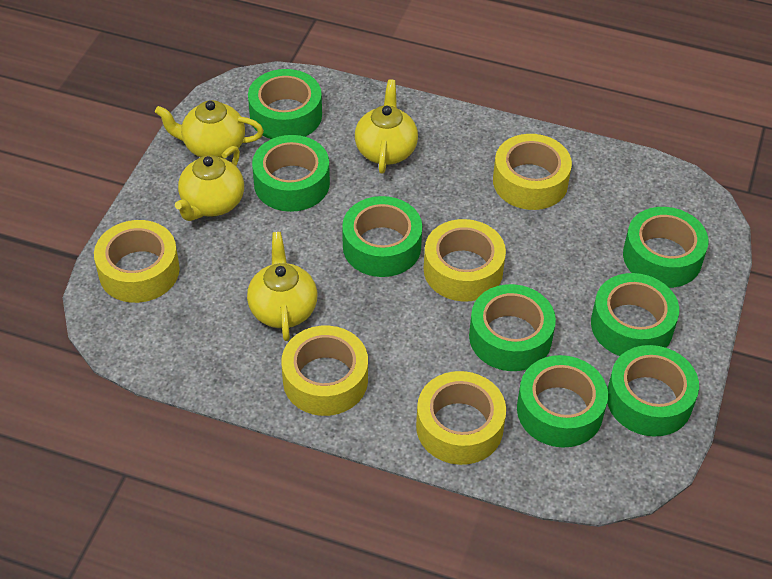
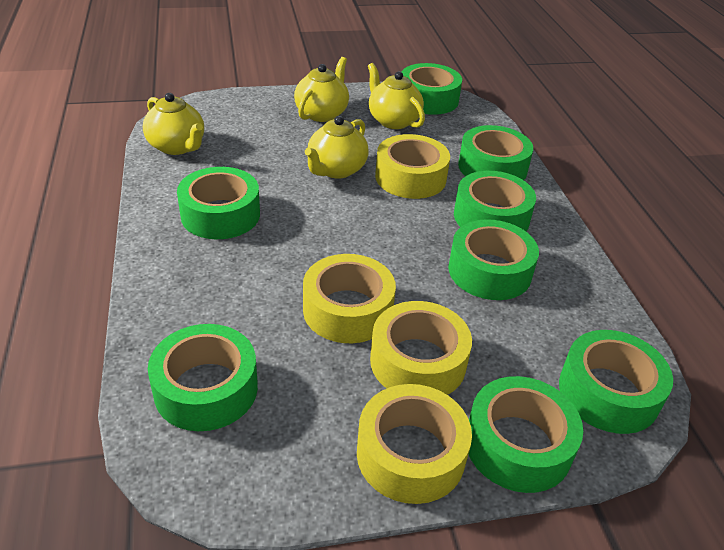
yellow tape: [94,220,180,303] [281,326,368,416] [416,371,506,465] [424,219,506,302] [493,134,572,210] = 5 -> [303,254,396,343] [357,384,472,504] [370,301,472,395] [375,134,450,199] = 4

